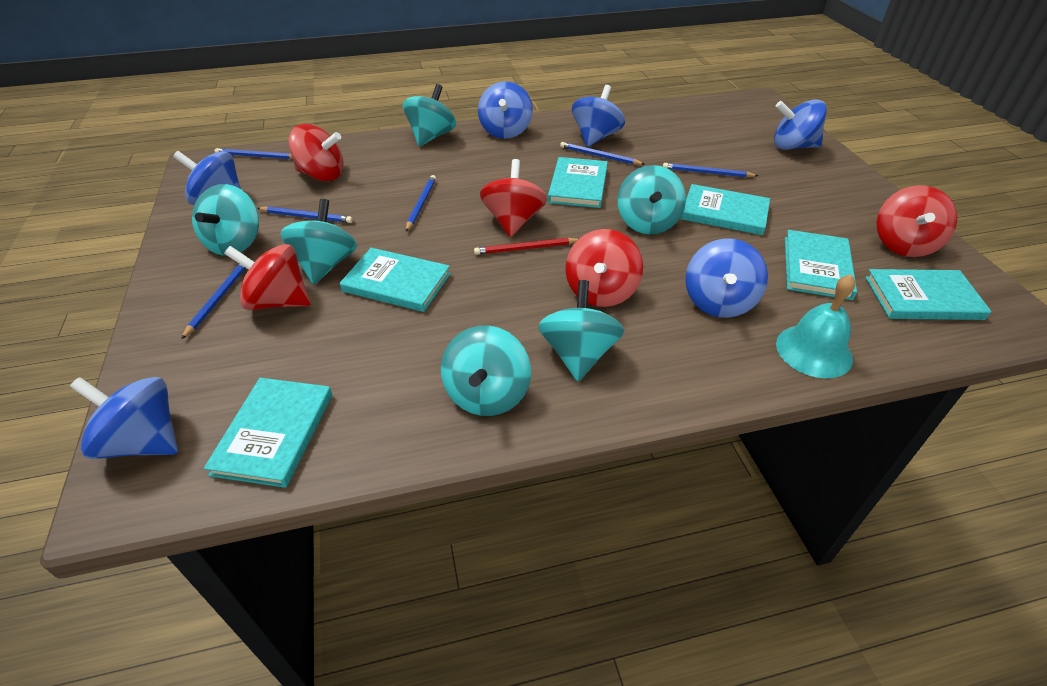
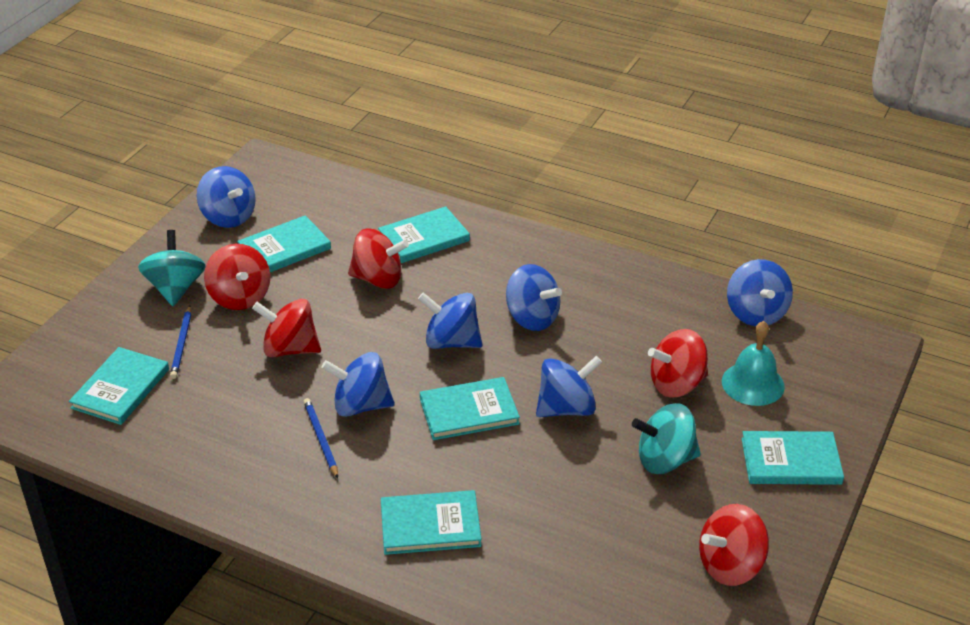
blue pencil: [181,264,246,339] [215,148,293,159] [257,206,353,223] [406,175,436,232] [560,142,645,165] [663,163,758,178] = 6 -> [170,306,191,379] [304,398,338,478] = 2
red pencil: [474,238,578,255] = 1 -> none = 0
turquoise spinning top: [192,184,259,256] [280,199,357,284] [403,84,456,146] [441,326,531,416] [538,280,624,381] [618,165,686,234] = 6 -> [138,230,206,306] [632,403,701,474] = 2

